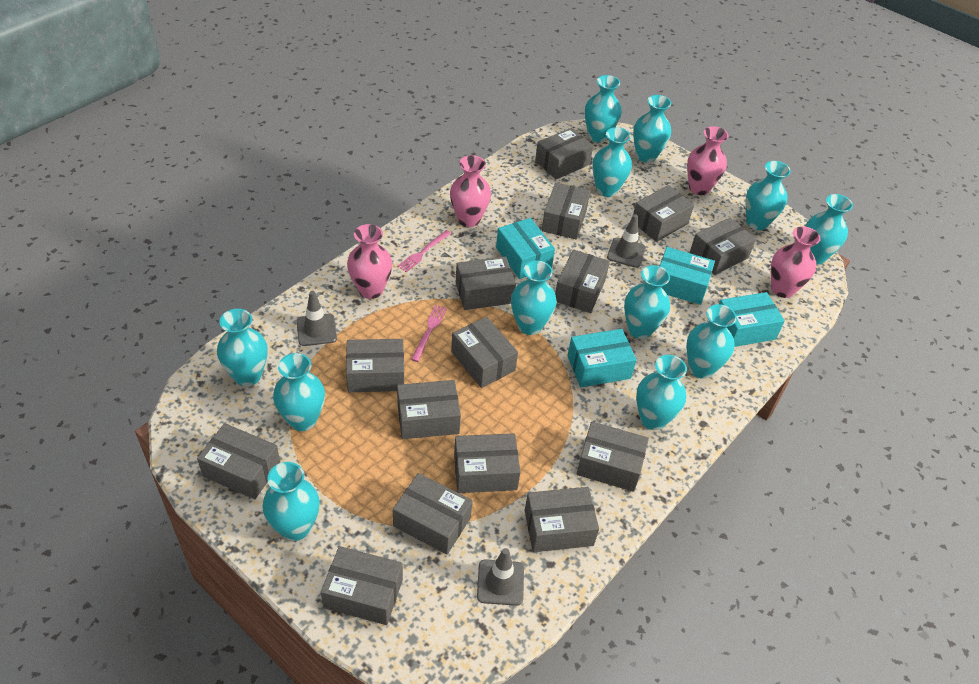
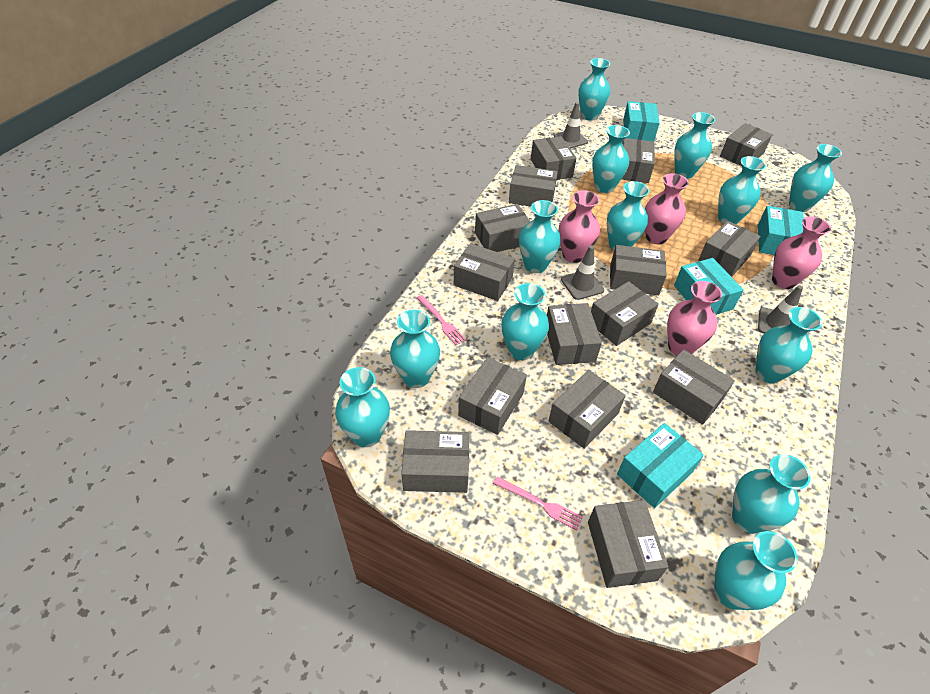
turquoise vase: [217,309,268,386] [262,462,320,541] [273,353,325,431] [511,261,557,335] [585,75,622,143] [592,127,632,197] [624,265,670,339] [633,95,671,163] [636,355,687,430] [686,304,737,379] [745,161,791,230] [805,194,853,264] = 12 -> [335,367,390,447] [390,310,440,388] [501,283,549,360] [519,200,561,273] [578,58,610,121] [592,125,630,193] [607,181,649,251] [674,112,715,179] [714,531,798,610] [718,156,766,225] [732,454,811,534] [755,307,822,384] [789,144,842,212] = 13

